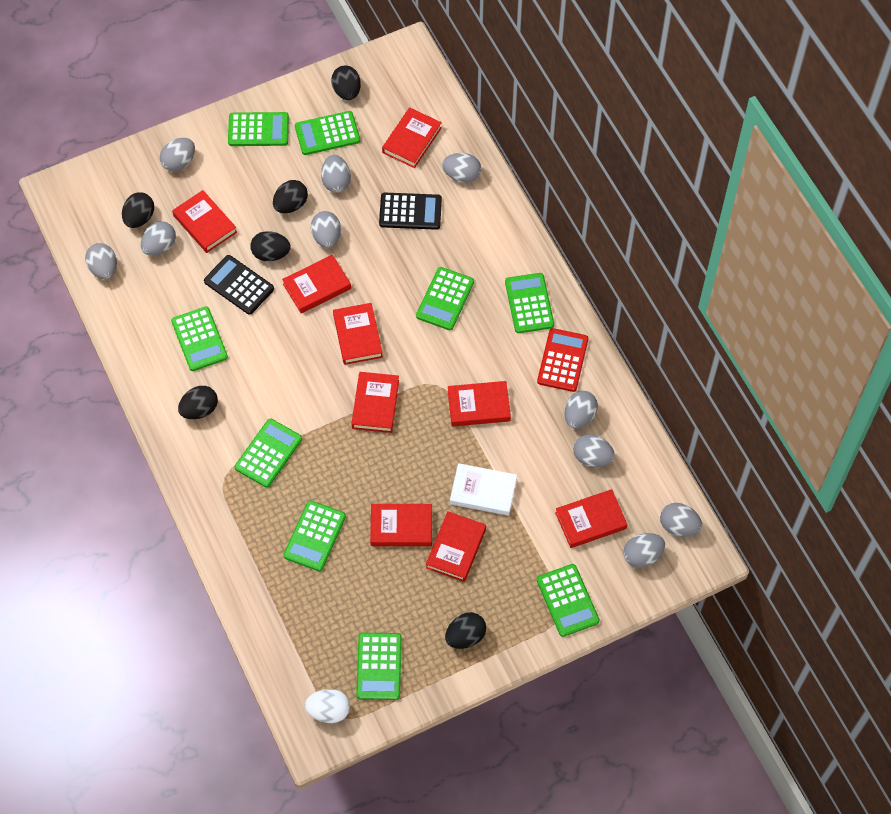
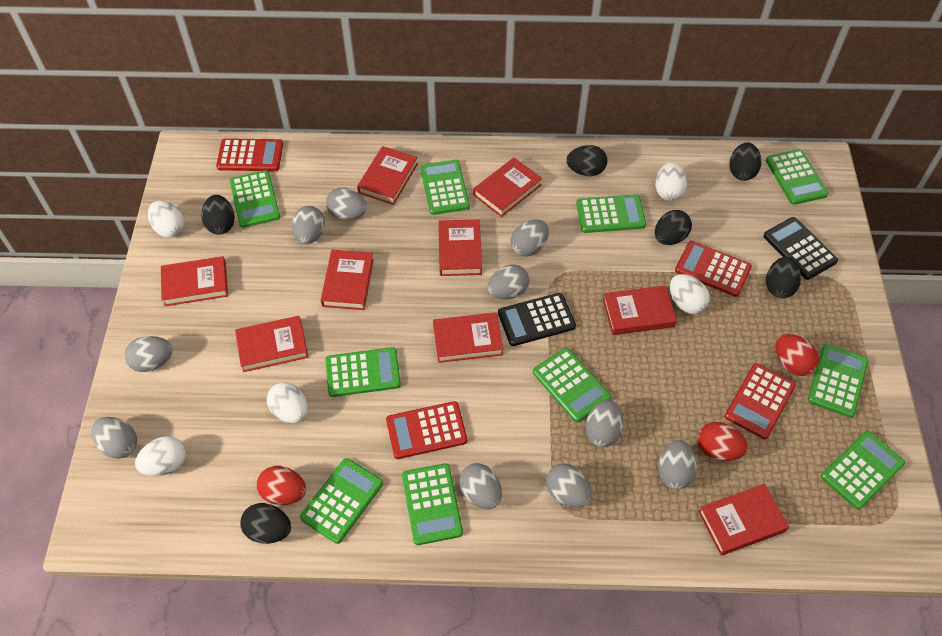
green calculator: [171,307,228,371] [228,112,289,146] [235,419,302,488] [284,500,346,571] [295,111,360,155] [356,633,402,700] [416,267,474,330] [505,273,554,333] [537,564,600,637] = 9 -> [230,170,280,228] [300,458,383,544] [325,347,401,397] [402,463,463,545] [420,160,470,215] [533,348,611,422] [576,194,646,233] [766,149,828,205] [808,344,868,418] [821,431,905,510] = 10
red calculator: [537,328,588,392] = 1 -> [216,138,283,171] [386,401,467,459] [675,241,752,297] [725,363,796,439] = 4
red egg: none = 0 -> [257,466,306,505] [698,422,748,461] [776,334,819,376] = 3
white book: [450,463,517,516] = 1 -> none = 0
white egg: [305,689,350,723] = 1 -> [135,436,186,476] [148,201,184,238] [267,382,308,423] [655,162,687,201] [670,274,710,314] = 5

